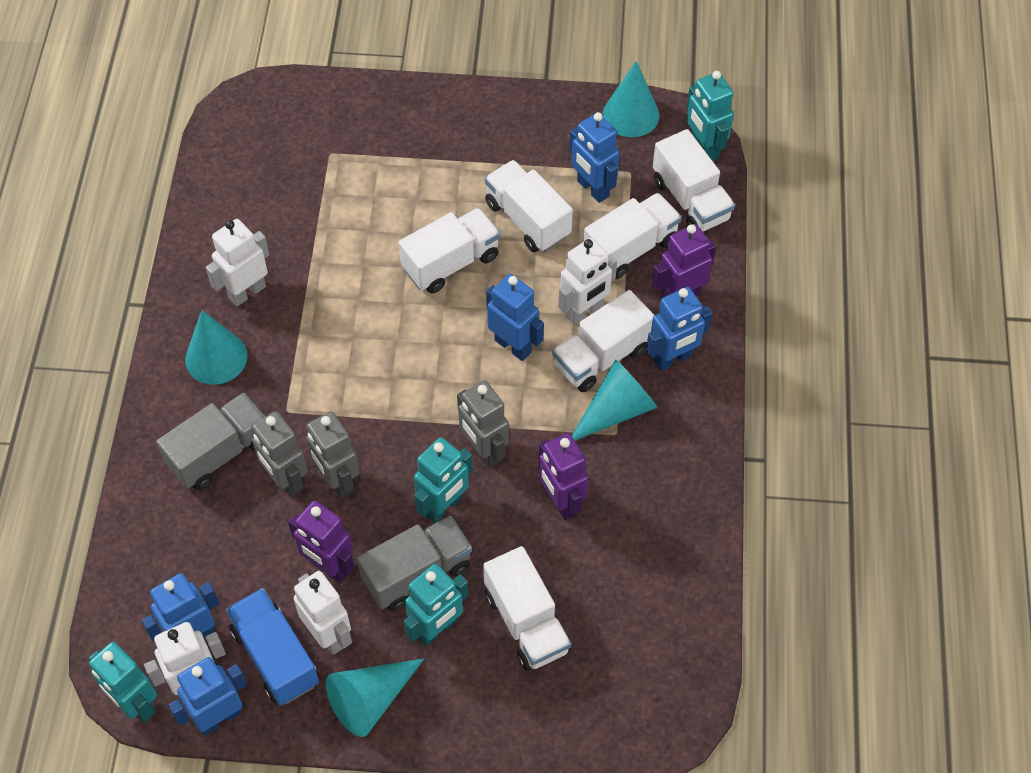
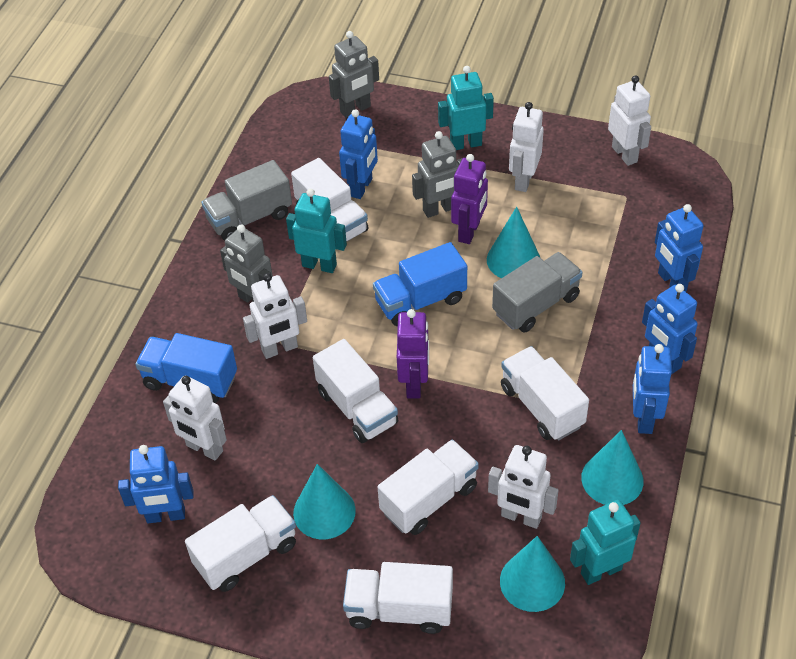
blue truck: [226,588,319,706] = 1 -> [135,333,237,403] [373,242,467,326] = 2
purple robot: [288,500,355,583] [538,433,589,520] [652,224,716,298] = 3 -> [397,309,429,398] [451,154,488,244] = 2
turquoise robot: [89,642,157,723] [403,564,468,646] [414,437,473,523] [686,71,734,161] = 4 -> [286,189,347,273] [438,66,494,150] [570,500,640,585] = 3
white robot: [144,622,226,698] [206,219,269,307] [293,571,352,655] [558,238,617,325] = 4 -> [163,376,227,461] [243,273,307,359] [488,445,558,529] [509,102,544,192] [608,75,651,166] = 5

